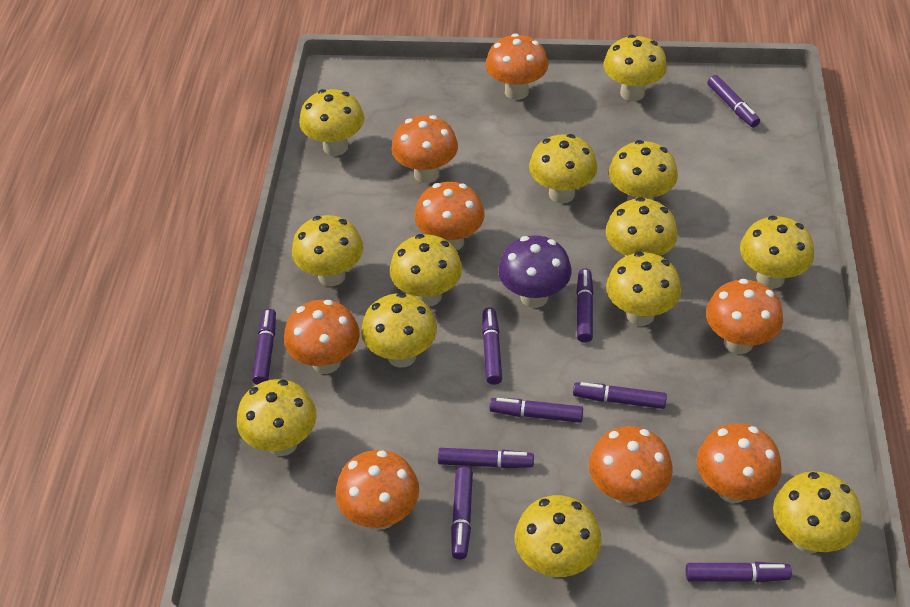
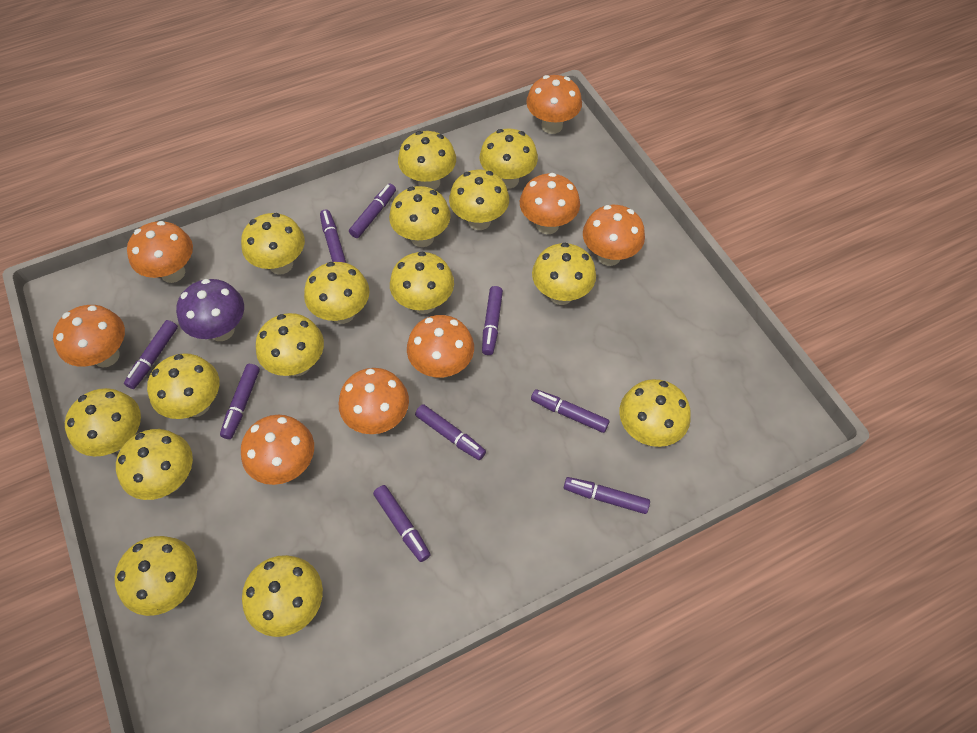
yellow mushroom: [237,379,316,456] [292,215,363,286] [299,89,364,156] [361,293,437,368] [390,234,462,307] [515,495,602,577] [529,134,597,203] [603,35,667,101] [606,197,678,257] [606,252,681,326] [609,140,678,201] [740,216,814,289] [773,472,861,553] = 13 -> [65,388,141,457] [115,536,197,616] [116,429,193,500] [147,353,219,419] [241,213,305,275] [242,555,323,637] [256,313,324,376] [304,262,370,324] [389,186,451,247] [390,252,454,314] [398,131,456,190] [449,170,509,230] [480,129,538,189] [532,243,596,305] [619,379,691,447] = 15

